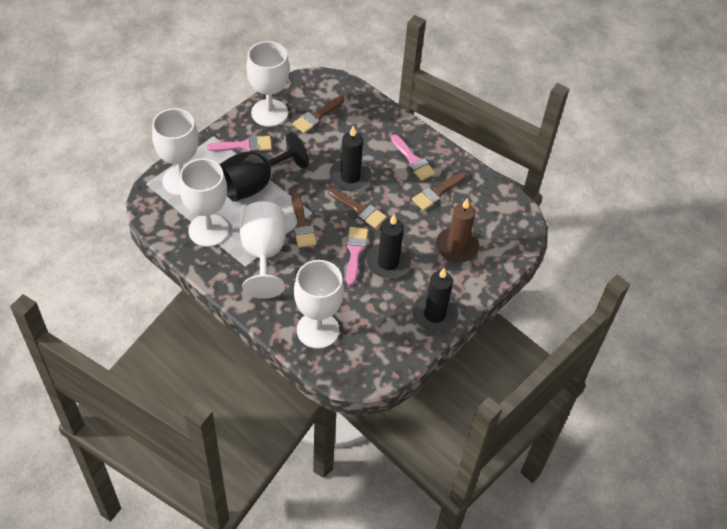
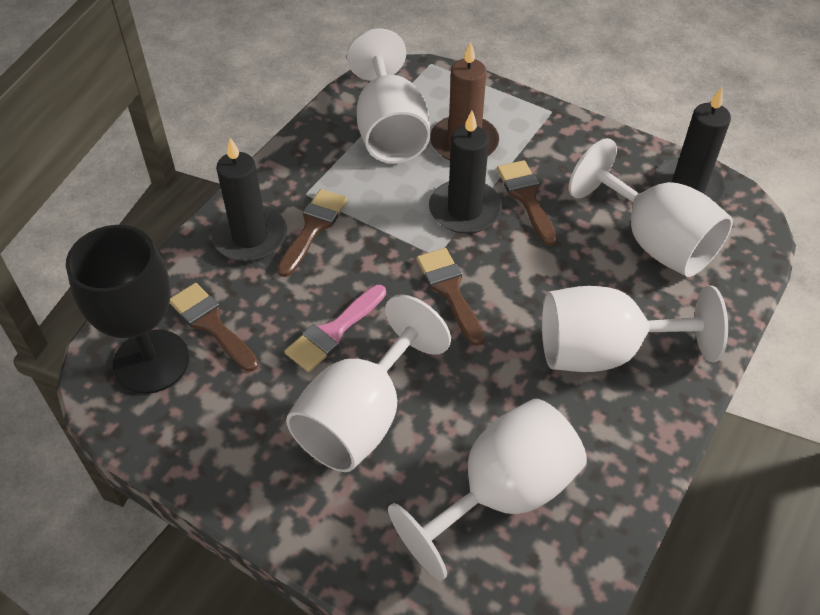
pink brush: [207,136,272,152] [346,227,368,285] [391,135,436,181] = 3 -> [284,285,386,372] = 1

